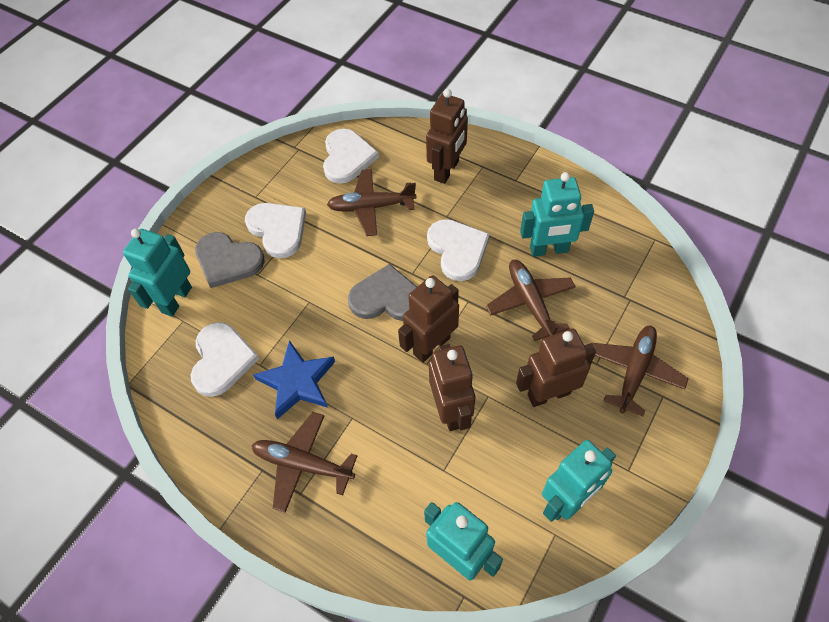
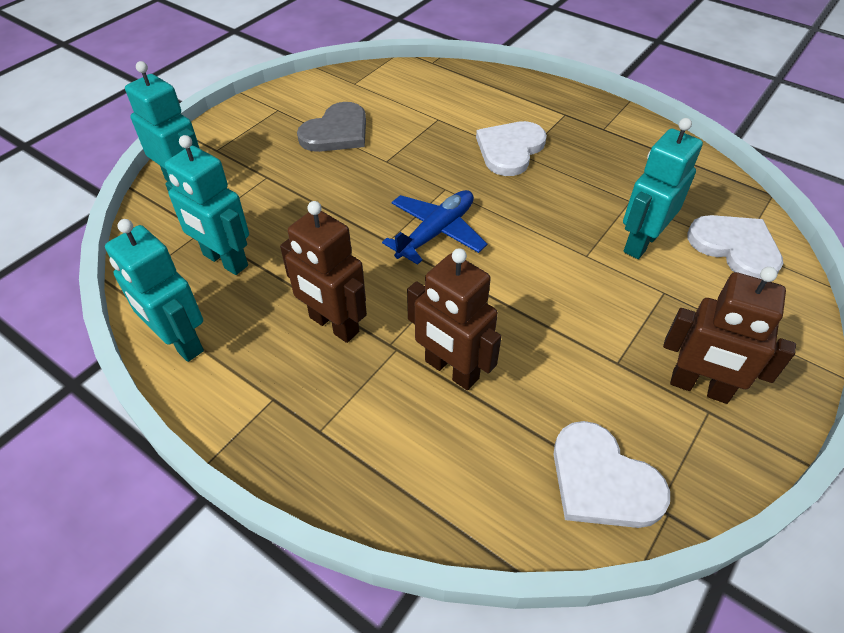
blue plane: none = 0 -> [382,190,487,265] = 1
blue star: [253,340,335,419] = 1 -> none = 0
brown plane: [252,412,357,512] [327,169,416,236] [486,260,576,341] [592,326,688,416] = 4 -> none = 0
brown robot: [398,275,459,363] [426,89,468,184] [429,344,475,431] [516,329,596,407] = 4 -> [280,201,367,343] [407,248,502,390] [663,267,796,404] = 3
grey heart: [195,232,265,288] [348,264,417,321] = 2 -> [297,102,366,152] = 1
white heart: [191,322,259,397] [245,203,306,258] [323,129,379,184] [427,219,490,281] = 4 -> [476,121,547,176] [553,421,670,528] [687,215,783,279] = 3

